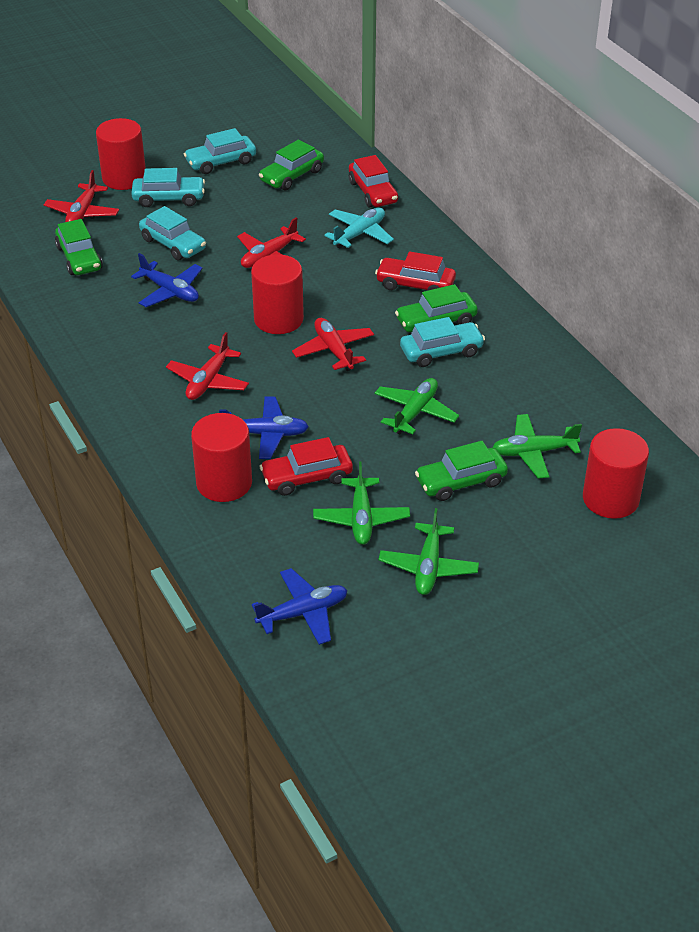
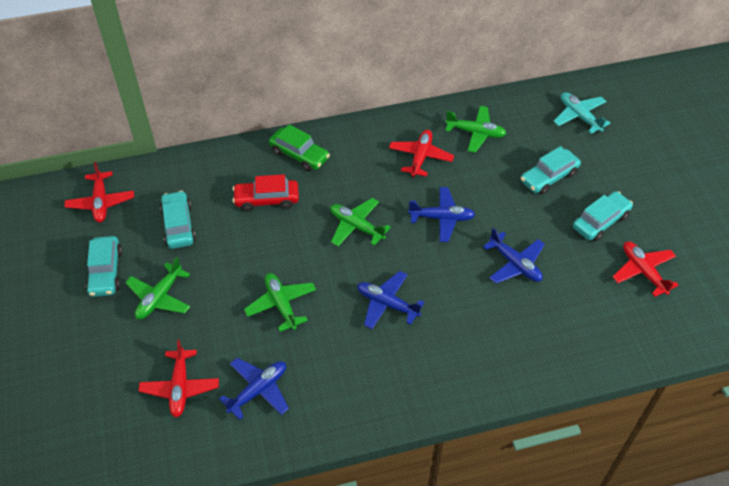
blue plane: [131,253,202,307] [219,397,309,459] [252,568,348,645] = 3 -> [219,358,289,420] [357,271,425,329] [408,187,476,242] [483,228,545,284] = 4
green car: [55,219,103,275] [259,139,324,190] [395,284,478,332] [415,441,508,501] = 4 -> [269,124,330,171] = 1
red car: [260,437,353,496] [349,155,398,208] [375,251,456,291] = 3 -> [233,174,299,212] = 1
red cylinder: [96,118,146,190] [191,413,252,502] [251,254,304,334] [583,428,649,519] = 4 -> none = 0

